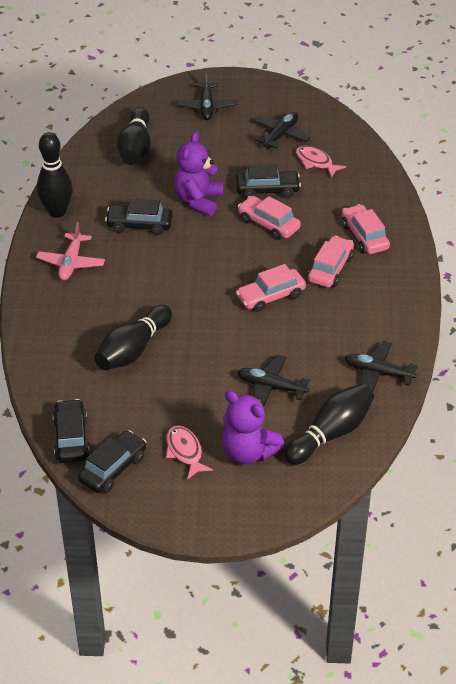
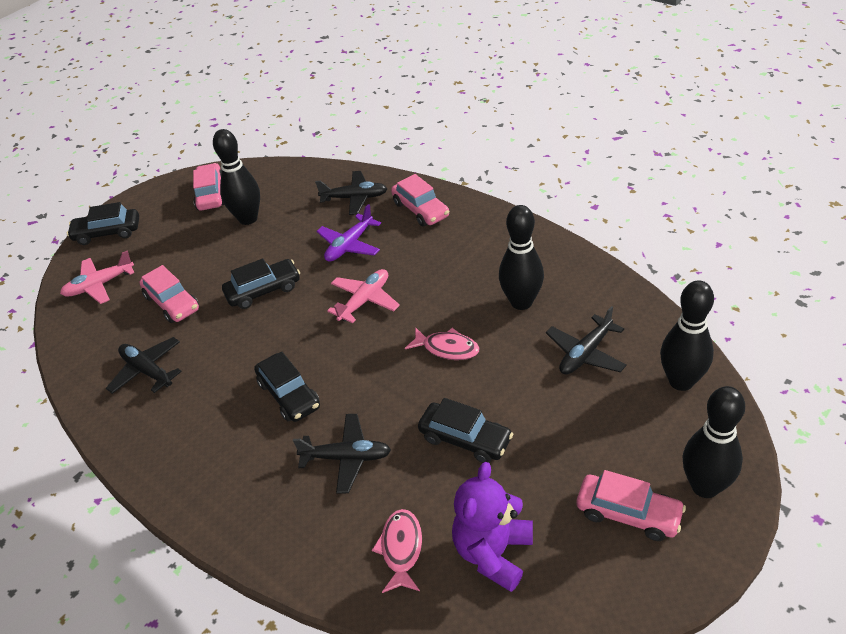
pink plane: [36,222,105,280] = 1 -> [60,250,135,304] [327,269,400,323] = 2
purple plane: none = 0 -> [316,204,381,262] = 1
purple teddy bear: [174,132,224,216] [222,390,285,464] = 2 -> [452,462,533,592] = 1

